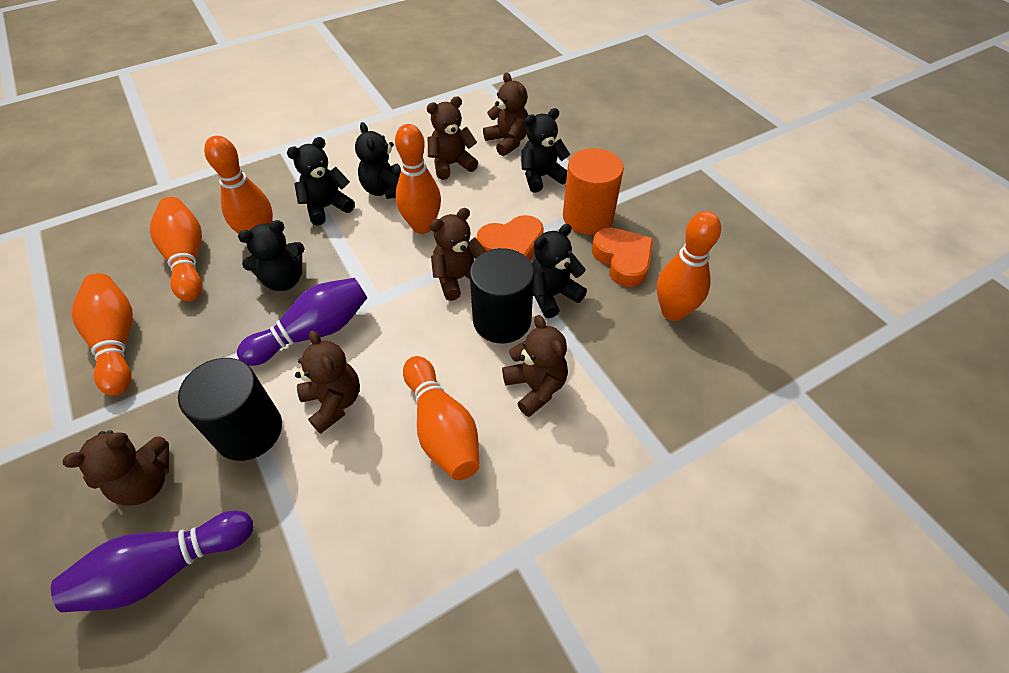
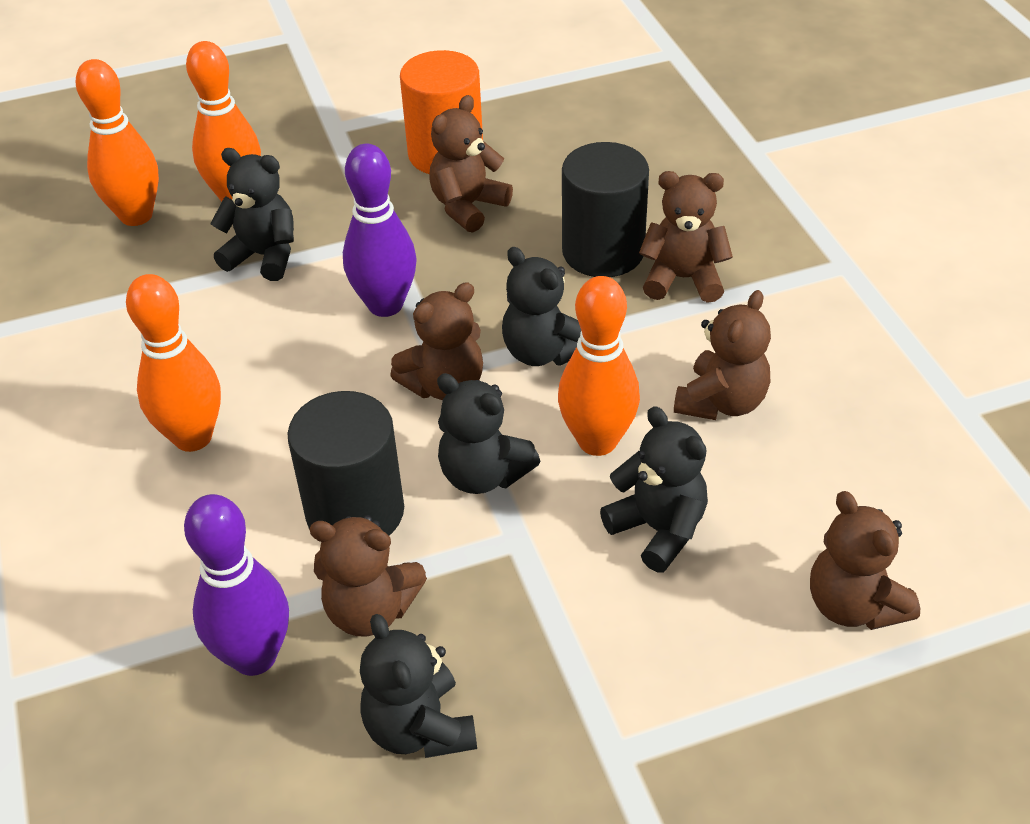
orange bowling pin: [71,273,133,396] [150,197,203,301] [204,136,273,234] [395,124,441,234] [403,356,480,480] [657,211,721,321] = 6 -> [76,59,159,226] [126,274,221,452] [186,41,261,202] [558,276,640,456] = 4
orange heart: [477,215,544,261] [592,227,653,287] = 2 -> none = 0

